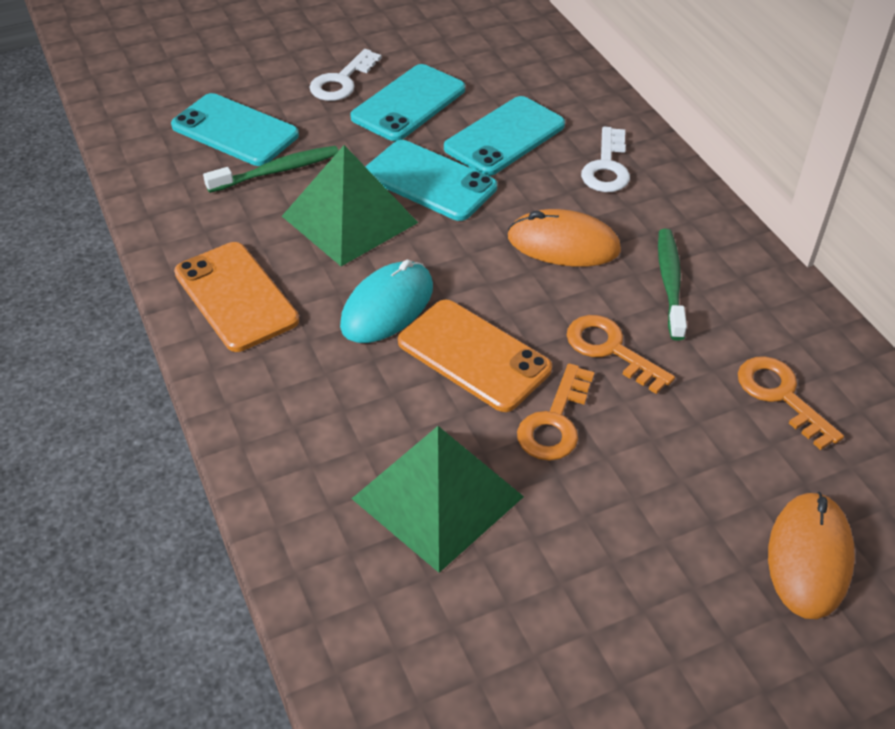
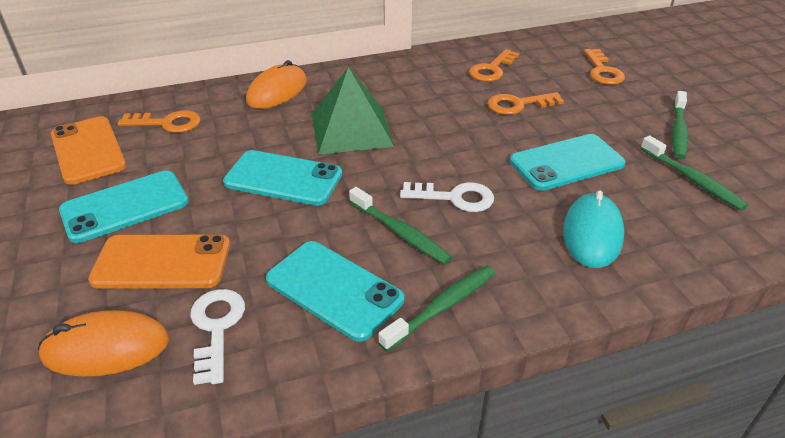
green pyramid: [282,145,418,266] [352,426,524,573] = 2 -> [312,67,394,155] = 1
green toothbrush: [203,146,339,193] [658,229,687,340] = 2 -> [349,187,452,265] [378,266,495,351] [640,135,748,210] [672,91,689,159] = 4
orange key: [517,363,595,461] [567,315,675,394] [738,356,844,450] = 3 -> [118,110,200,133] [469,49,519,82] [487,92,564,115] [584,49,625,85] = 4

